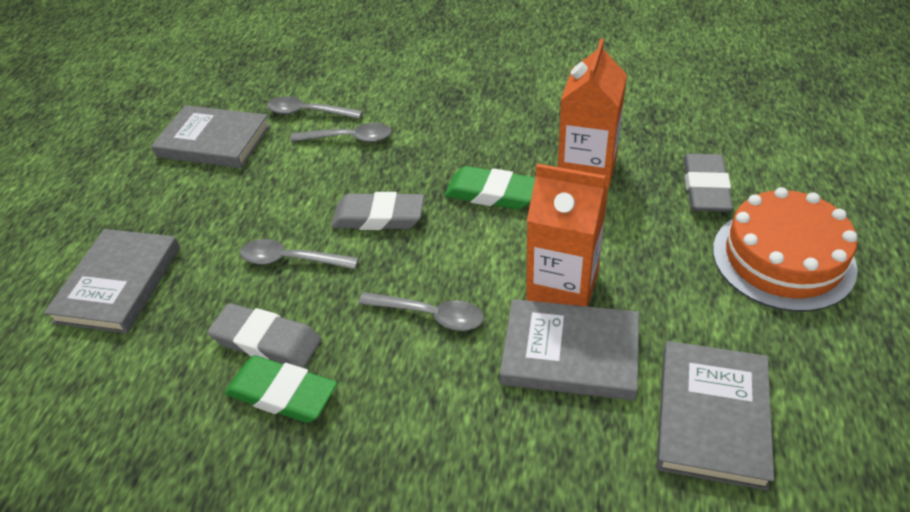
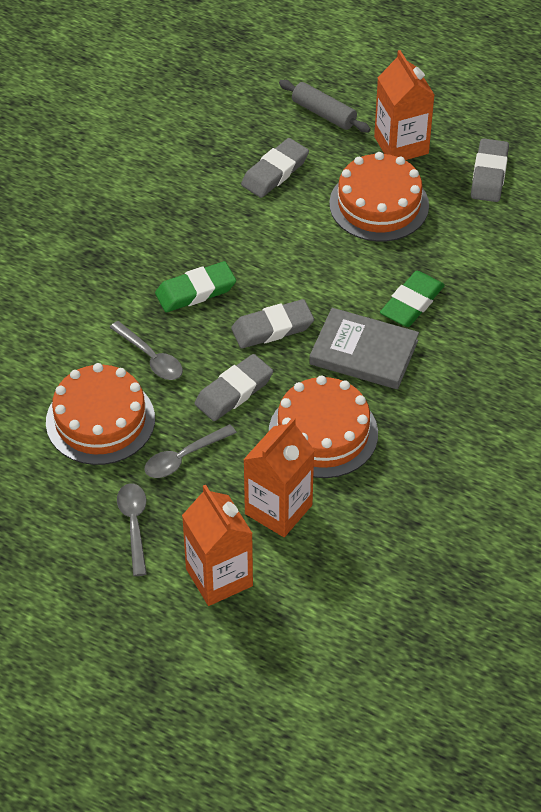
grey book: [44,229,180,333] [151,105,271,168] [500,299,639,400] [656,341,774,491] = 4 -> [309,308,419,389] = 1
grey eraser: [208,303,321,368] [331,192,424,230] [683,154,733,212] = 3 -> [194,354,273,421] [231,299,314,349] [241,138,309,198] [471,138,509,202] = 4
grey rolling pin: none = 0 -> [279,80,371,133] = 1
grey spoon: [240,239,359,269] [267,96,363,119] [290,123,392,142] [358,292,484,331] = 4 -> [109,321,183,380] [117,483,147,576] [145,424,237,478] = 3
orange cake: [713,187,858,312] = 1 -> [46,363,155,465] [269,376,378,478] [329,152,429,242] = 3
orange carton: [526,164,608,307] [558,38,627,188] = 2 -> [182,485,253,606] [243,417,315,537] [374,50,435,160] = 3

